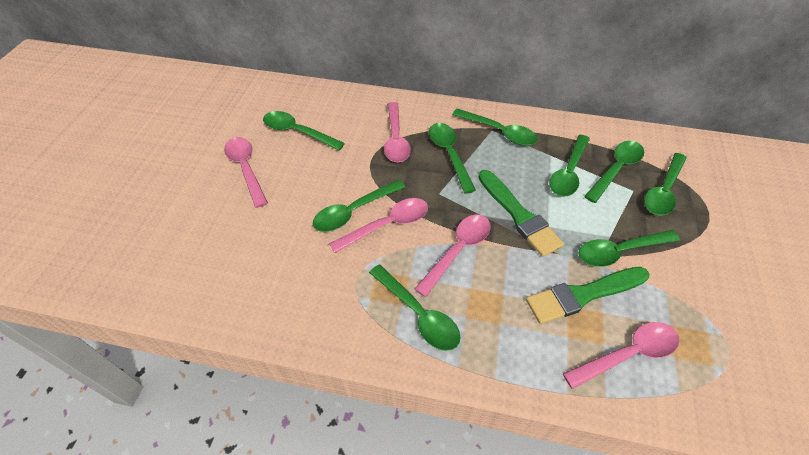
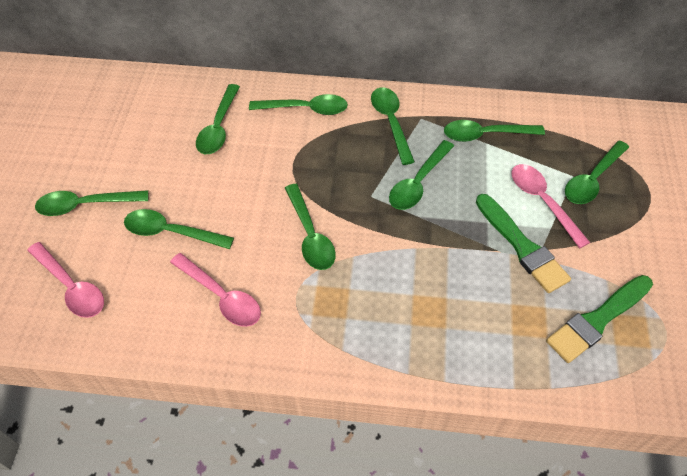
pink spoon: [224,137,268,208] [329,198,428,253] [384,102,411,162] [415,215,491,297] [563,322,679,389] = 5 -> [27,242,104,318] [170,253,261,327] [511,164,590,248] = 3

